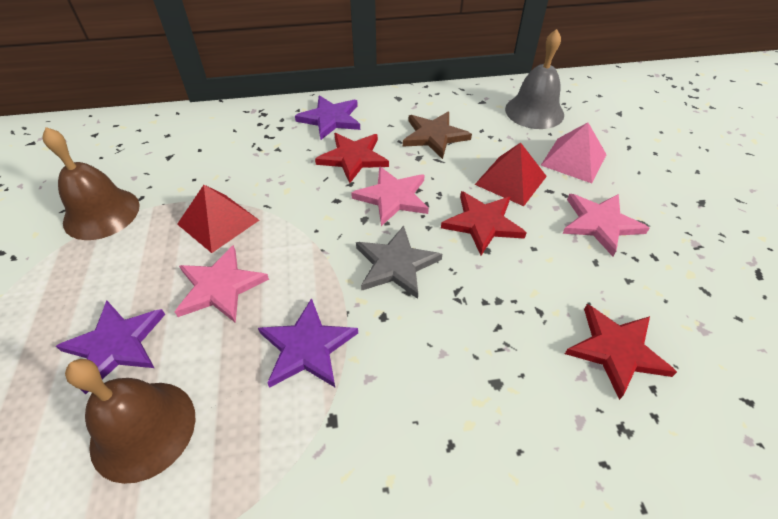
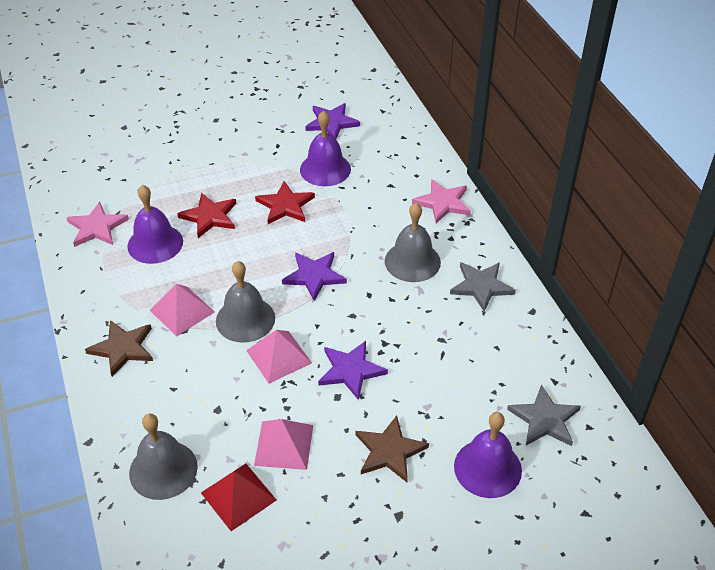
brown bell: [43,127,140,240] [65,359,196,484] = 2 -> none = 0
brown star: [403,112,472,159] = 1 -> [85,320,153,377] [356,416,429,482] = 2
grey bell: [505,29,564,129] = 1 -> [129,413,198,500] [216,261,275,343] [385,203,441,282] = 3
grey star: [356,226,442,299] = 1 -> [450,262,516,312] [507,385,581,446] = 2
pink pyramid: [541,122,607,183] = 1 -> [150,284,214,337] [246,330,312,383] [254,419,313,470] = 3
pink star: [175,245,269,323] [351,166,429,226] [562,194,649,256] = 3 -> [67,202,129,247] [412,179,471,223] = 2
purple bell: none = 0 -> [127,185,183,264] [300,111,351,186] [454,412,522,498] = 3
red pyramid: [177,185,259,253] [475,143,547,206] = 2 -> [201,464,277,531] = 1
red star: [315,133,389,183] [441,191,527,255] [565,304,677,400] = 3 -> [177,192,237,238] [255,181,315,224] = 2

